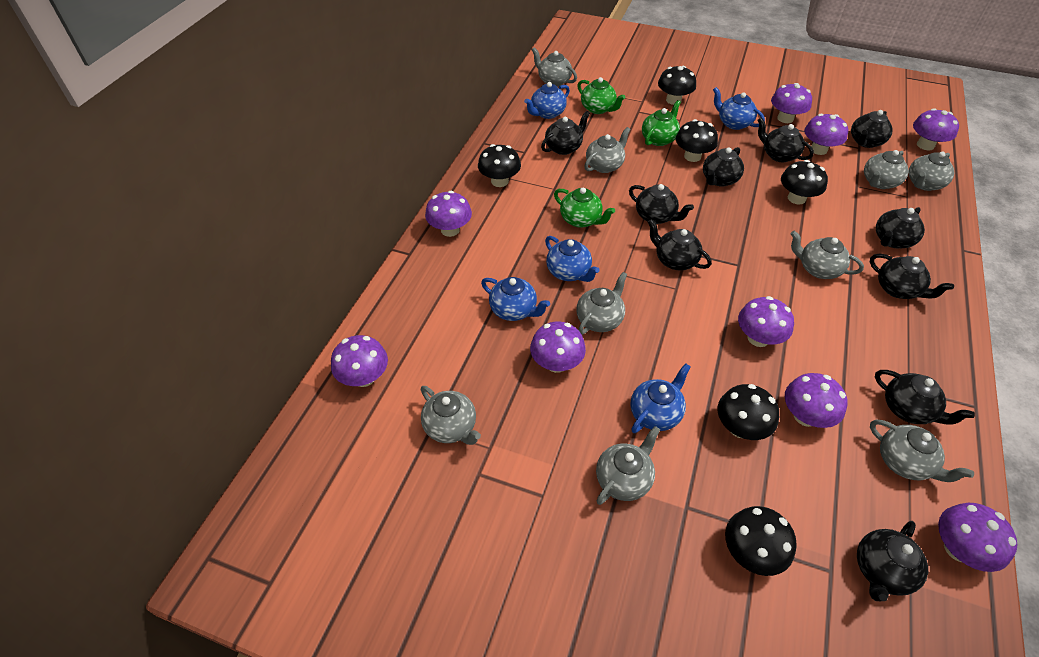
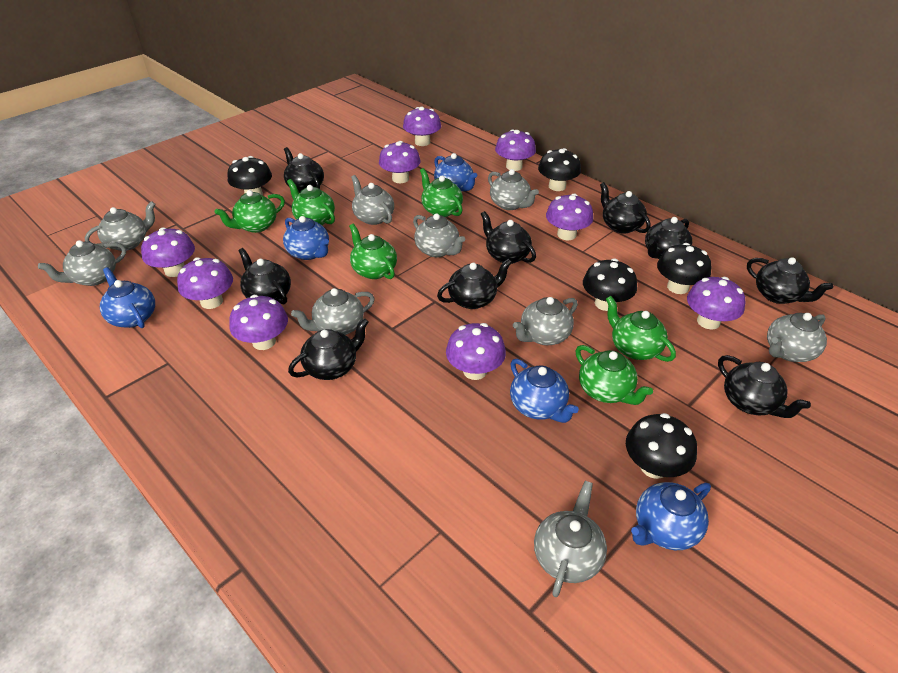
black mushroom: [478,144,521,187] [658,66,696,105] [676,119,718,162] [717,384,779,440] [725,506,796,576] [781,160,828,205] = 6 -> [228,156,272,196] [538,148,581,191] [583,258,637,311] [626,413,697,479] [657,243,711,294] = 5
black teapot: [541,111,590,155] [629,184,694,224] [648,219,712,270] [703,147,744,187] [758,118,814,162] [851,110,893,148] [857,521,928,601] [870,253,954,299] [875,370,975,425] [876,207,925,248] = 10 -> [238,248,291,304] [284,147,324,193] [288,318,369,380] [437,259,512,309] [481,211,536,264] [600,182,651,234] [645,217,692,259] [718,355,811,418] [747,257,833,304] = 9
green teapot: [554,187,615,228] [577,77,626,114] [642,100,681,146] = 3 -> [215,190,285,233] [287,179,335,225] [349,224,397,279] [420,168,463,217] [576,345,653,405] [606,296,676,362] = 6

